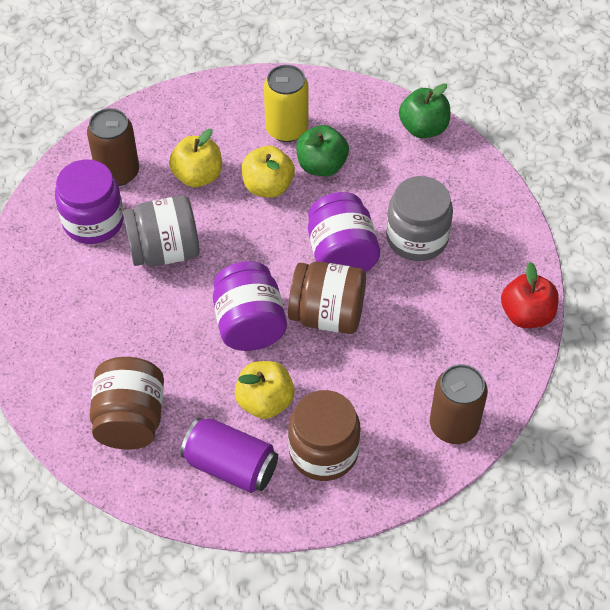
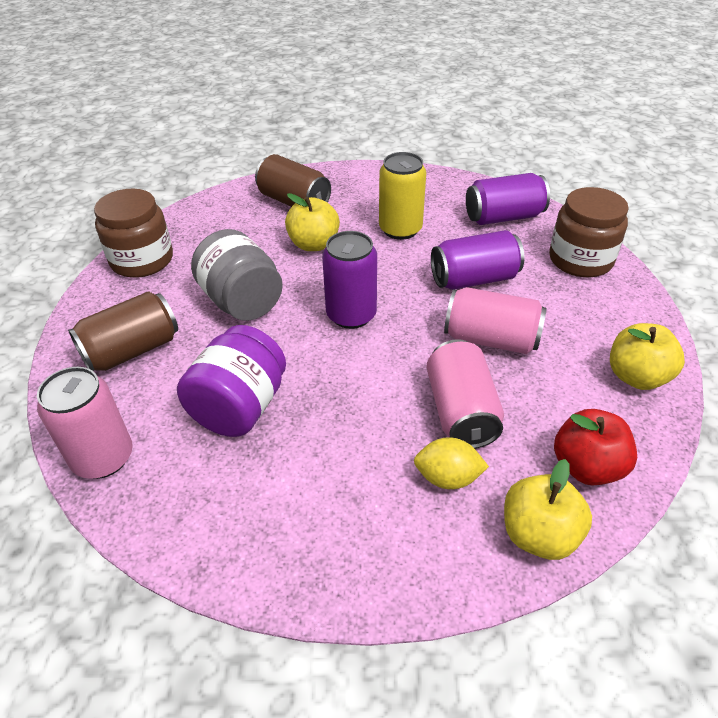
brown jar: [89,357,164,449] [288,261,366,334] [288,390,360,481] = 3 -> [94,189,173,278] [549,187,629,277] = 2
green apple: [296,125,349,176] [399,83,450,138] = 2 -> none = 0
grey jar: [123,195,200,267] [386,176,453,261] = 2 -> [191,229,283,321] = 1
pink can: none = 0 -> [37,367,133,479] [426,339,504,449] [444,287,547,354] = 3
purple can: [180,418,278,493] = 1 -> [322,231,377,329] [431,230,525,290] [466,173,550,225] = 3
purple jar: [55,159,124,244] [213,261,287,351] [308,192,380,272] = 3 -> [177,325,286,437] = 1
yellow lemon: none = 0 -> [414,437,489,489] = 1

